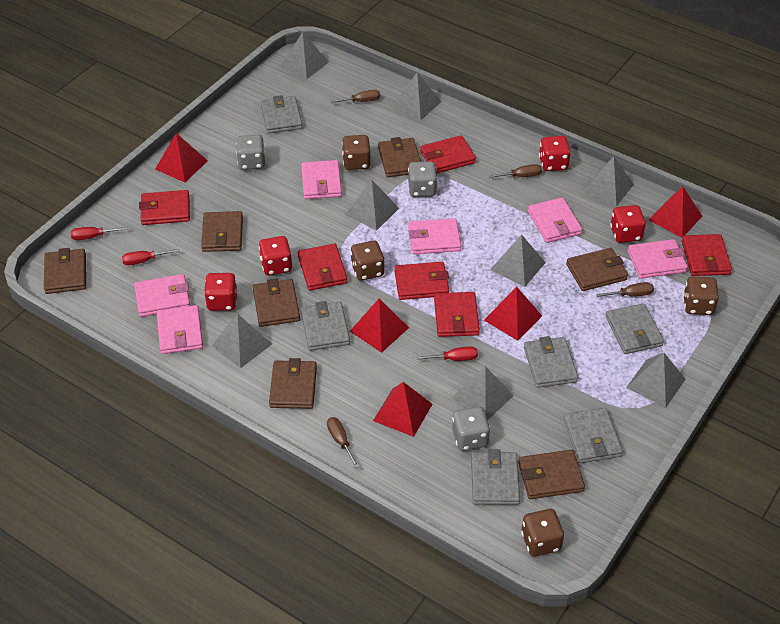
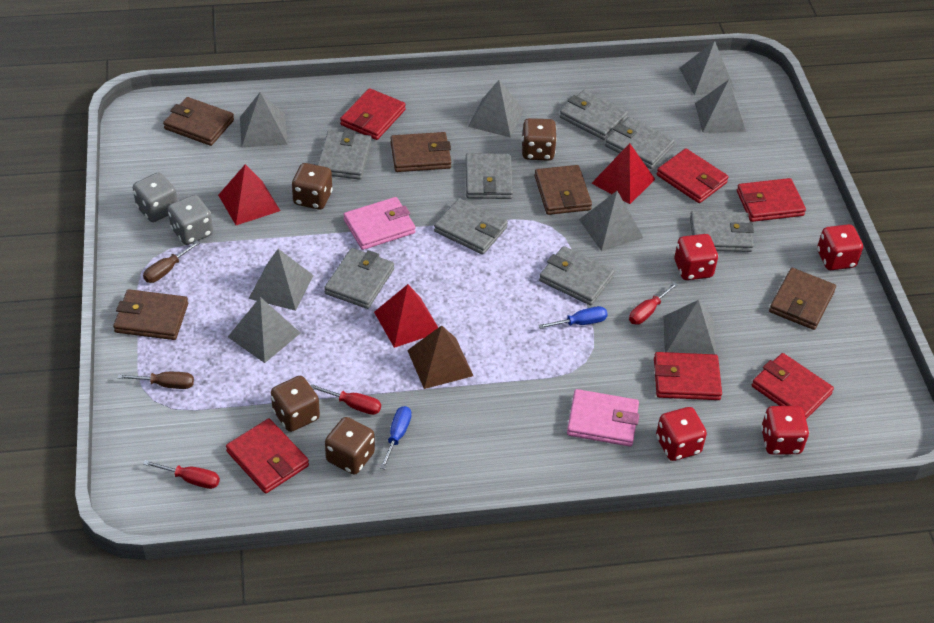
blue screwdriver: none = 0 -> [380,406,411,469] [538,306,608,329] = 2
brown pyramid: none = 0 -> [407,326,473,389] = 1
brown screwdriver: [327,417,359,468] [330,90,380,103] [489,164,542,178] [596,282,654,297] = 4 -> [118,372,194,389] [143,240,200,283] = 2
brown wallet: [44,248,86,294] [201,211,243,252] [253,279,300,327] [269,358,317,409] [378,137,421,177] [518,450,585,499] [566,248,628,291] = 7 -> [113,289,188,340] [163,97,234,146] [390,132,451,172] [535,165,592,215] [769,268,836,330] = 5
grey dice: [236,135,265,170] [408,161,437,197] [452,406,490,451] = 3 -> [133,172,178,222] [168,195,213,245] = 2
grey wallet: [261,95,303,134] [301,301,350,351] [471,449,520,505] [524,336,578,388] [563,408,623,463] [605,304,664,354] = 6 -> [317,130,372,180] [324,248,394,309] [434,198,508,255] [465,153,513,199] [539,246,615,305] [560,90,628,140] [605,117,675,169] [690,211,754,252] = 8
pink wallet: [134,274,190,317] [157,305,203,354] [301,160,342,199] [408,218,461,254] [528,198,582,243] [628,239,688,279] = 6 -> [343,197,416,250] [567,389,639,447] = 2
red pyramid: [155,133,208,183] [350,298,409,353] [373,382,432,437] [484,287,542,341] [649,187,702,237] = 5 -> [218,164,280,225] [374,284,438,348] [591,143,655,204] = 3

